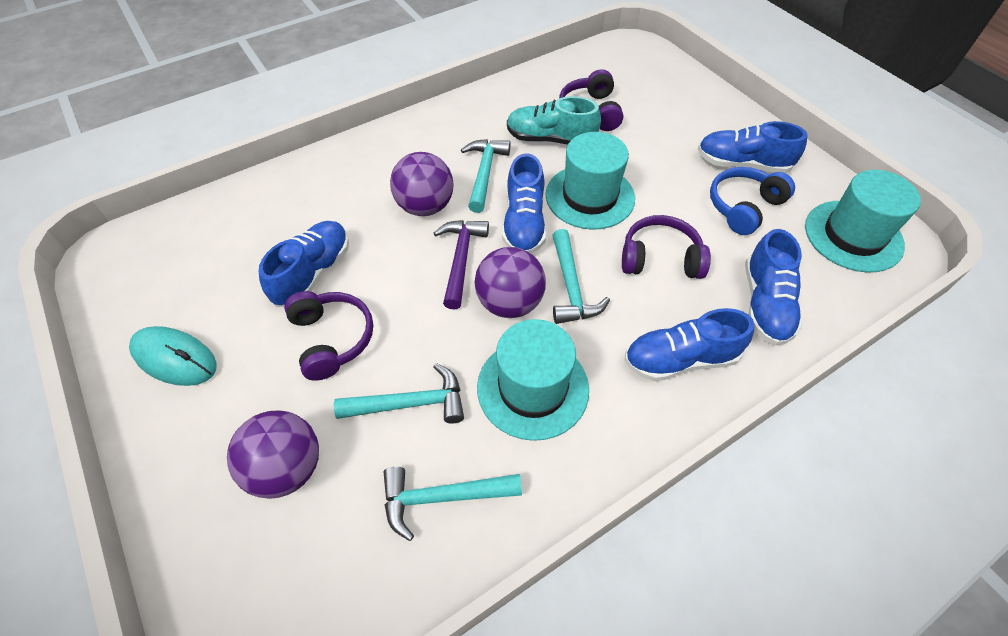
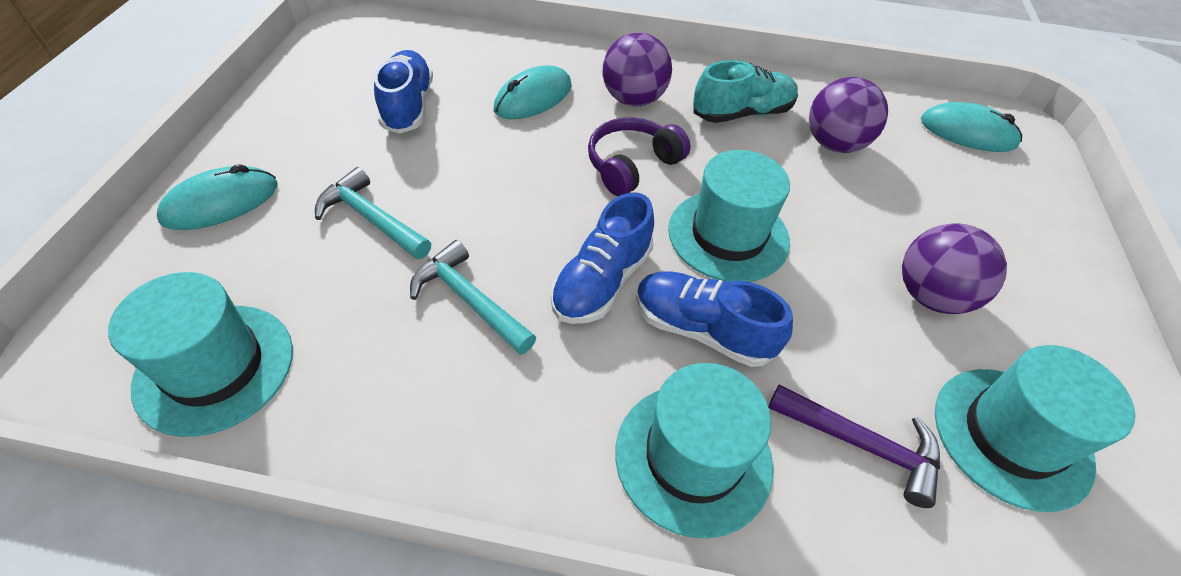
blue headphones: [710,167,795,235] = 1 -> none = 0
blue shoe: [259,221,349,307] [502,153,547,253] [624,308,754,381] [698,121,808,173] [745,229,802,346] = 5 -> [374,50,433,134] [551,192,654,324] [636,271,793,367] = 3
purple headphones: [284,291,373,381] [559,69,623,131] [622,215,711,279] = 3 -> [588,117,691,196] = 1
turquoise hammer: [334,363,464,424] [384,467,522,541] [461,139,510,213] [552,229,610,324] = 4 -> [315,167,431,259] [410,240,536,355] = 2
turquoise hat: [477,319,589,441] [545,132,635,230] [805,170,921,273] = 3 -> [108,272,293,437] [615,363,773,538] [668,150,790,282] [935,345,1135,512] = 4
turquoise mouse: [129,326,217,386] = 1 -> [157,164,278,230] [494,65,572,119] [921,102,1022,152] = 3

